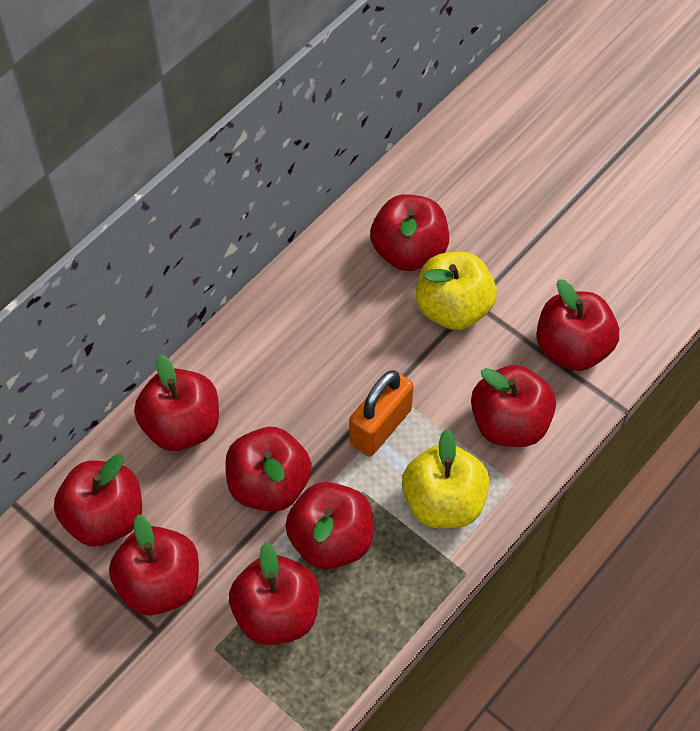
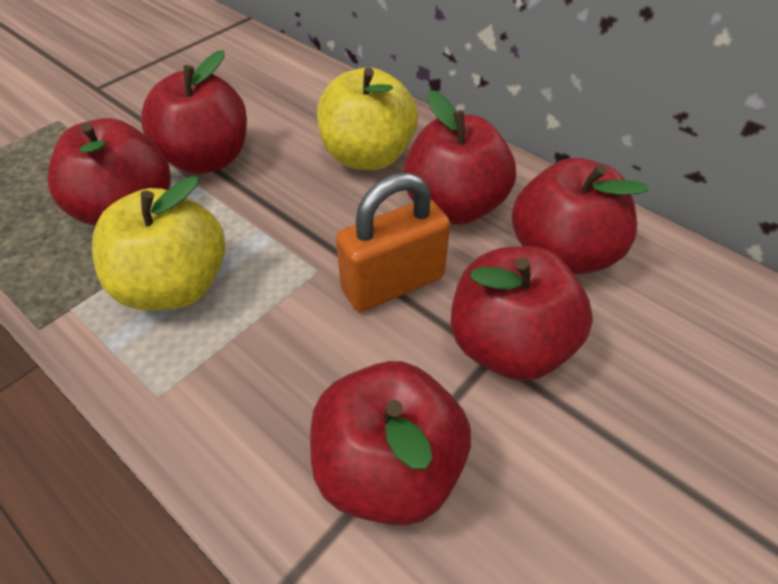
red apple: [54,454,142,547] [109,514,199,616] [134,354,219,451] [225,427,312,512] [229,542,319,645] [285,482,373,570] [370,194,449,271] [471,365,556,447] [536,279,619,371] = 9 -> [47,118,171,226] [141,50,247,174] [310,361,471,526] [403,90,516,225] [451,246,593,381] [512,158,649,275] = 6

